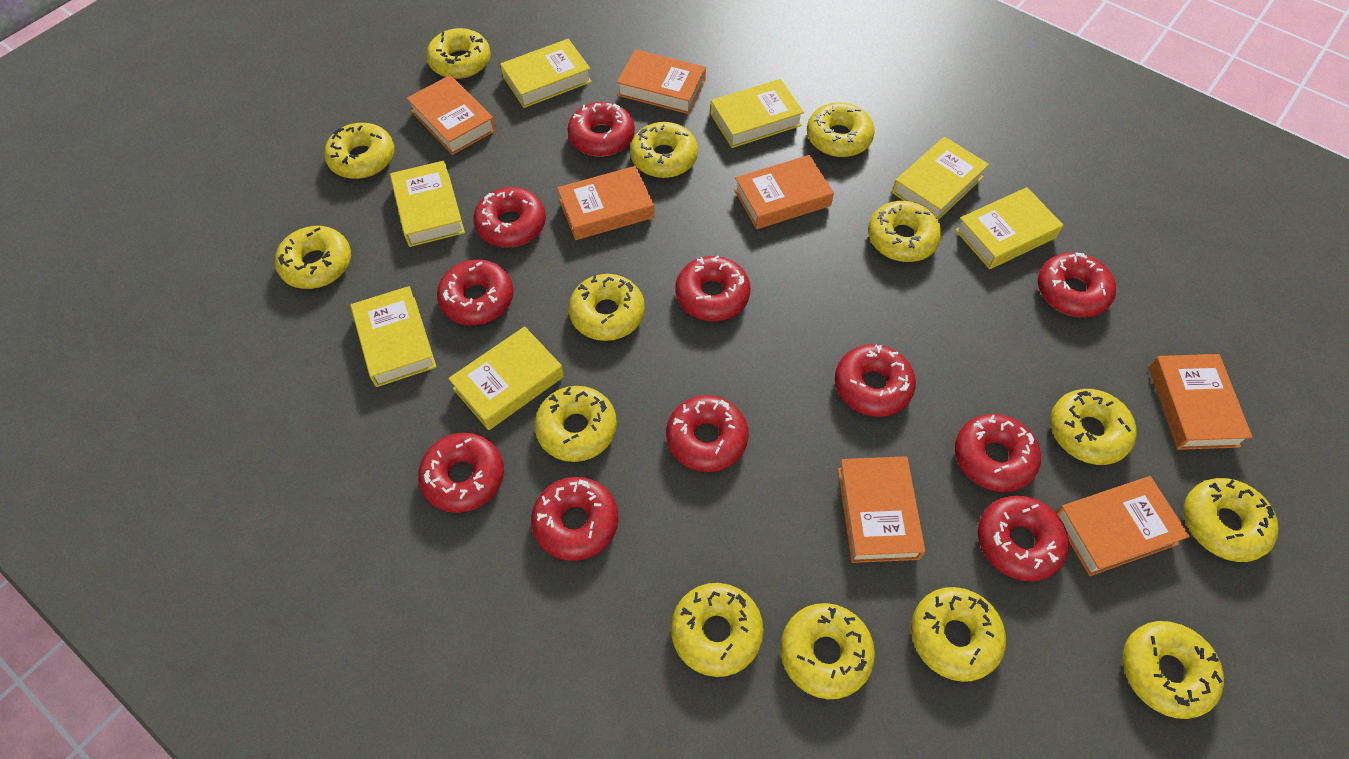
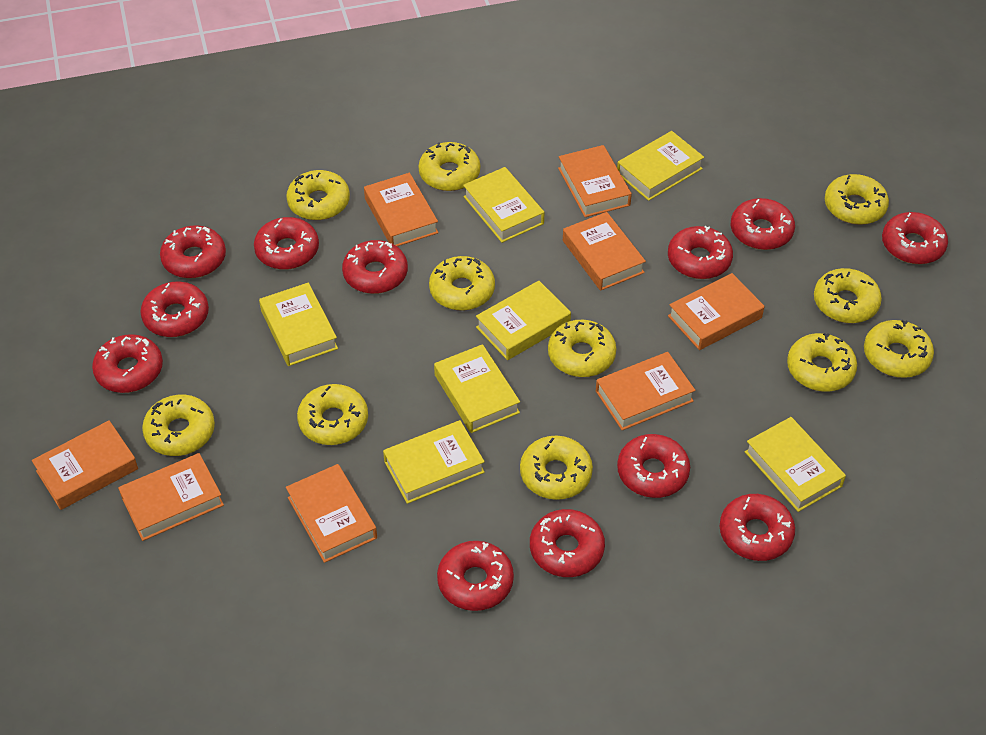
orange book: [407,75,496,155] [557,166,654,240] [617,49,706,114] [734,155,834,229] [838,456,925,563] [1055,476,1190,576] [1149,354,1253,450] = 7 -> [32,420,138,510] [118,453,224,541] [286,464,377,563] [364,173,439,246] [558,145,632,217] [563,212,646,291] [596,352,695,431] [668,273,764,350] = 8
red donut: [418,433,504,513] [437,260,513,325] [473,187,546,248] [531,477,618,561] [567,102,635,157] [666,395,749,472] [676,255,750,321] [835,344,916,417] [955,414,1041,492] [978,496,1069,581] [1038,252,1116,318] = 11 -> [92,334,163,393] [140,282,209,337] [160,225,226,278] [254,217,319,270] [342,240,408,294] [437,541,514,611] [530,509,605,577] [617,434,690,498] [668,226,733,279] [720,494,795,561] [731,198,795,250] [882,212,948,264] = 12
yellow donut: [275,226,351,289] [324,123,394,179] [426,28,491,79] [534,386,617,462] [569,274,645,341] [630,122,698,178] [671,583,764,677] [780,603,875,699] [807,102,875,157] [868,201,942,262] [911,587,1006,682] [1050,389,1137,465] [1123,621,1224,719] [1184,478,1279,562] = 14 -> [142,395,215,456] [286,170,350,220] [297,384,368,445] [418,142,480,191] [429,256,495,311] [520,436,593,500] [548,320,616,377] [787,333,857,392] [814,268,882,323] [825,174,889,225] [864,320,934,378] = 11

